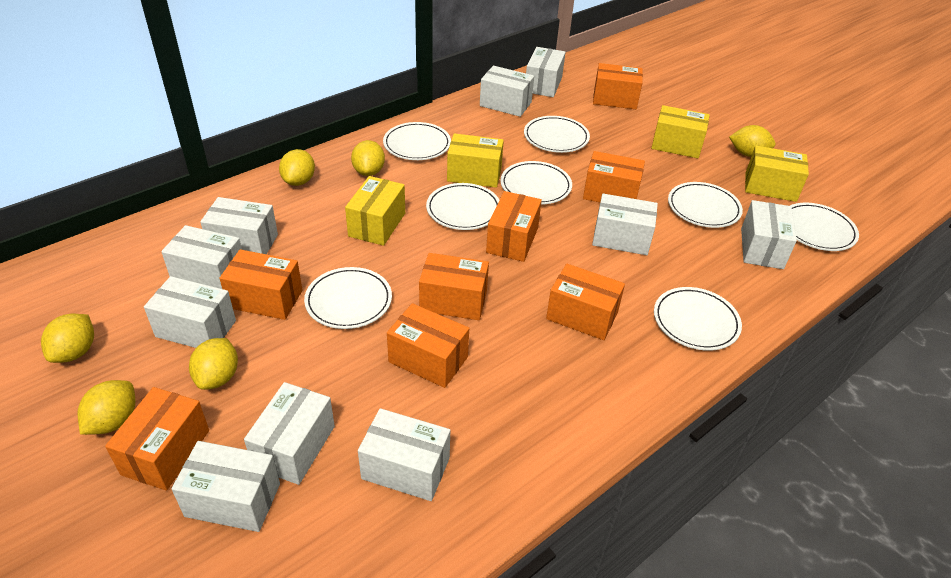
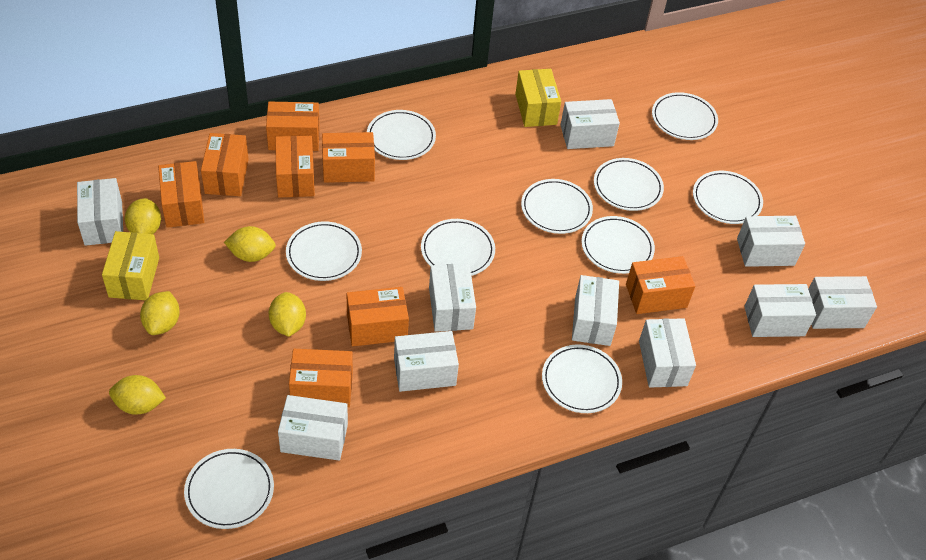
white plate: [304,267,392,329] [383,122,451,160] [426,183,499,230] [500,161,572,205] [524,116,590,153] [654,287,742,351] [668,182,743,228] [790,203,859,251] = 8 -> [184,449,274,529] [286,221,362,281] [367,110,436,160] [421,219,495,276] [521,179,593,234] [542,344,622,413] [581,216,655,274] [594,158,664,211] [652,92,718,140] [693,171,763,224] = 10
yellow box: [345,176,405,246] [447,133,504,188] [651,105,710,158] [745,146,809,202] = 4 -> [102,231,159,300] [515,69,561,127] = 2
yellow lemon: [41,314,94,363] [77,380,135,435] [189,338,238,390] [279,149,315,186] [351,140,385,176] [729,125,776,157] = 6 -> [109,375,166,415] [125,198,161,234] [140,291,180,335] [224,226,276,262] [269,292,306,337] = 5

